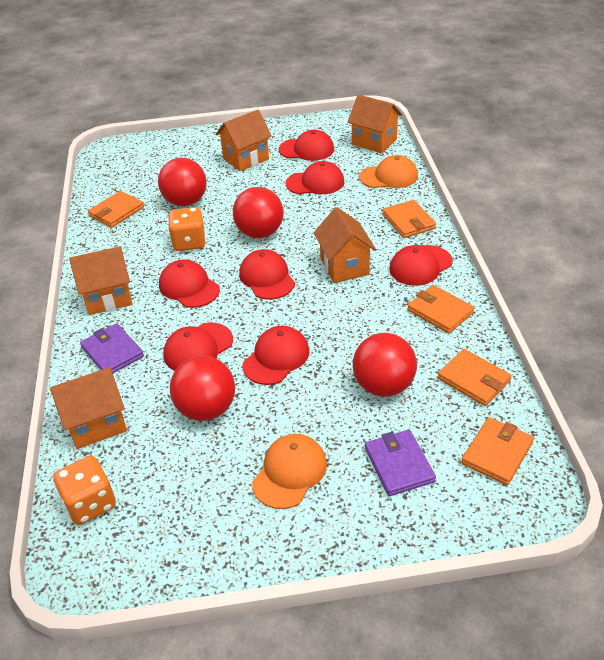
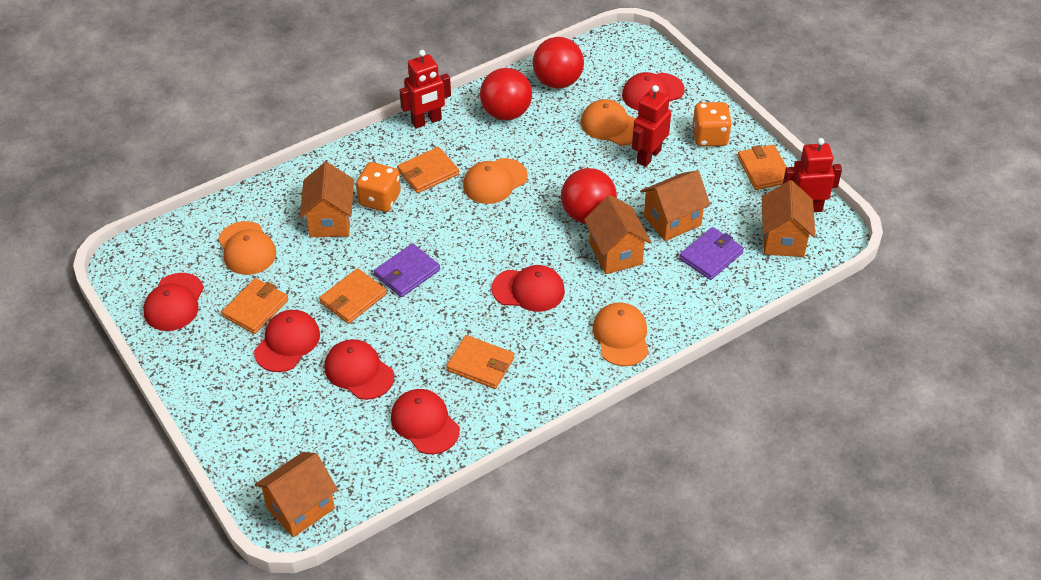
orange cap: [252,434,327,509] [359,155,418,188] = 2 -> [218,221,276,275] [463,158,528,204] [581,99,636,146] [592,303,649,366] = 4
red ball: [158,158,207,206] [170,356,235,421] [233,187,284,238] [353,333,417,397] = 4 -> [480,68,532,120] [533,37,584,89] [561,168,617,223] = 3
red cap: [159,259,220,308] [163,322,233,371] [239,249,295,300] [243,326,309,385] [279,130,334,161] [286,161,344,194] [389,245,453,286] = 7 -> [143,273,204,331] [254,310,320,372] [324,339,394,400] [391,389,460,454] [492,265,565,312] [622,72,685,111] = 6
red robot: none = 0 -> [400,50,451,129] [632,85,671,167] [783,138,842,212] = 3

